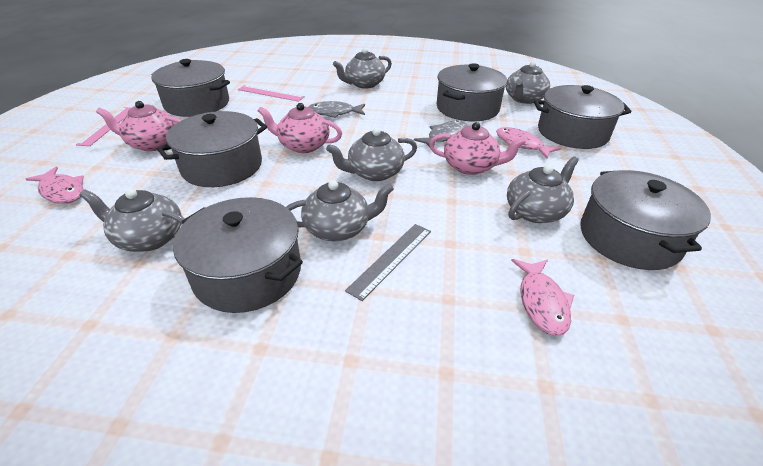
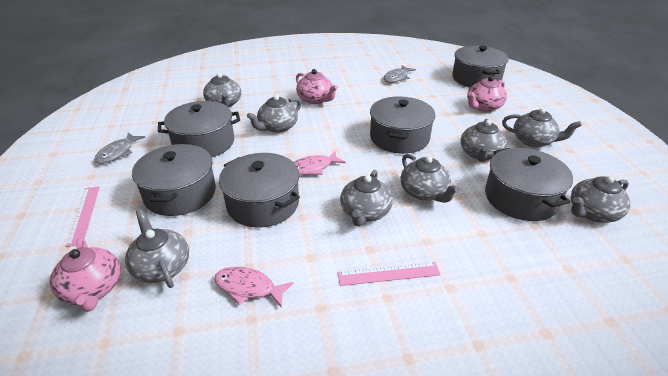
grey ruler: [345,224,431,301] = 1 -> none = 0
grey teapot: [80,189,185,252] [286,180,394,241] [326,128,417,181] [333,48,392,89] [506,61,550,104] [507,156,579,223] = 6 -> [125,209,189,288] [203,73,241,107] [247,95,301,133] [340,170,393,226] [401,154,459,203] [461,119,507,162] [502,108,582,147] [571,176,630,223] = 8
pink fish: [26,167,84,204] [496,127,561,158] [511,259,574,336] = 3 -> [214,267,294,308] [294,151,346,175] = 2

